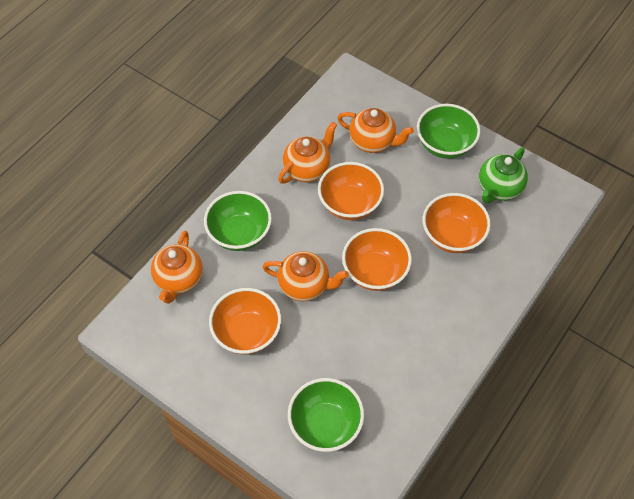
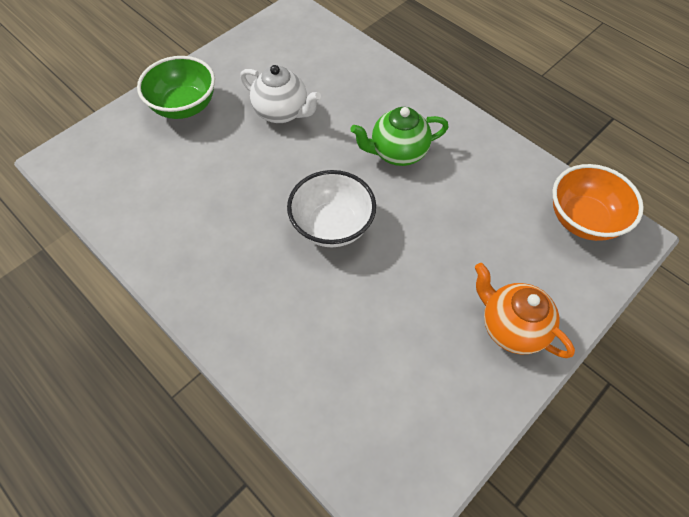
green bowl: [204,191,272,251] [288,378,364,452] [417,104,481,159] = 3 -> [137,56,215,119] = 1
orange bowl: [209,288,281,355] [318,162,384,220] [342,228,412,291] [423,193,491,253] = 4 -> [552,164,644,241] = 1
orange teapot: [151,231,203,304] [263,251,349,301] [278,122,337,184] [338,108,414,153] = 4 -> [475,263,575,358] = 1
white bowl: none = 0 -> [287,170,376,247] = 1
white teapot: none = 0 -> [240,65,321,123] = 1

